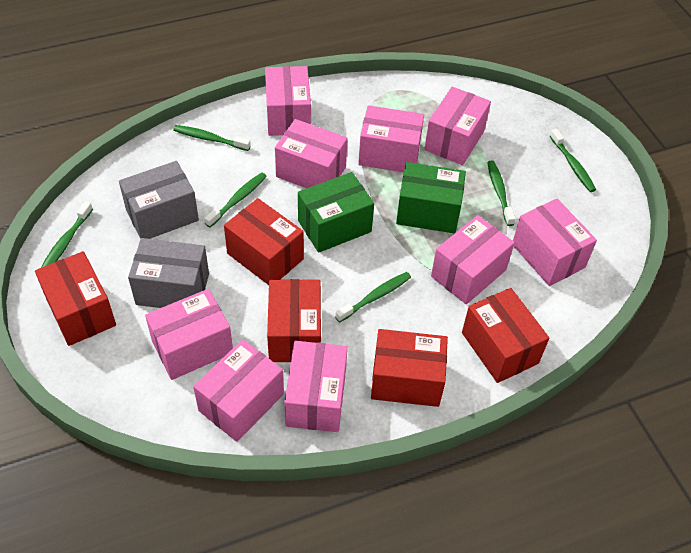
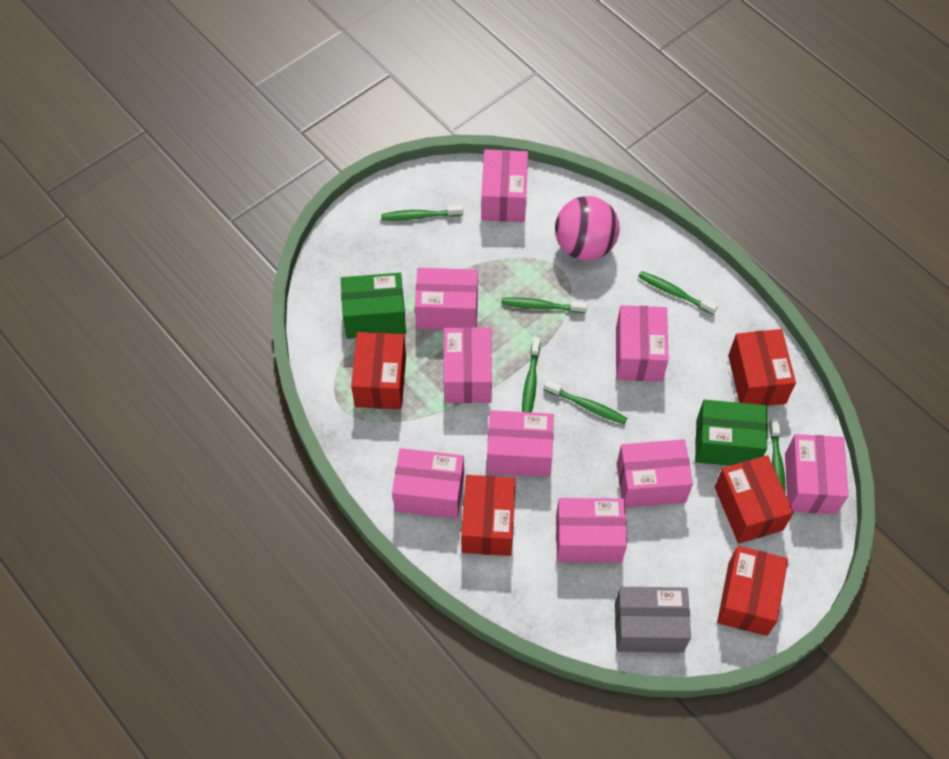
grey box: [119,161,199,239] [128,238,209,308] = 2 -> [615,587,691,653] = 1
pink ball: none = 0 -> [555,196,619,261] = 1

